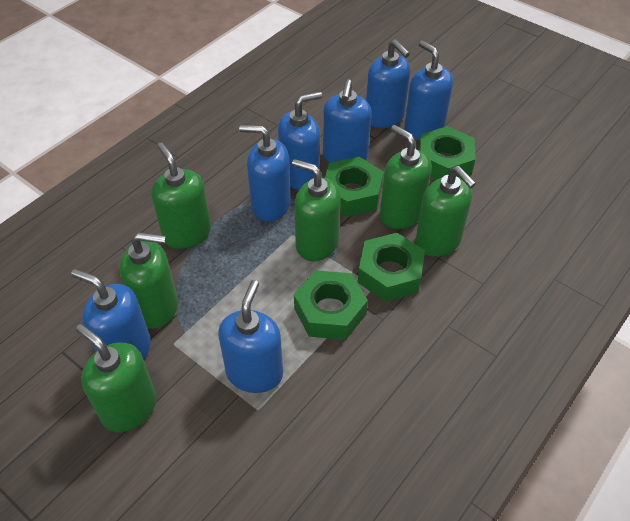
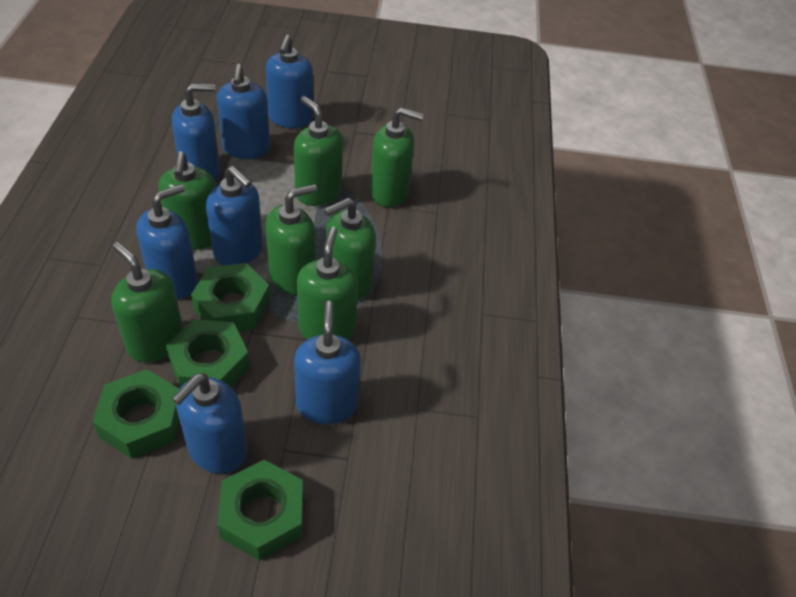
green soap dispenser: [76,324,156,432] [119,232,178,329] [152,143,211,249] [292,159,341,261] [380,125,432,229] [416,166,476,257] = 6 -> [111,242,183,363] [159,151,216,250] [266,184,317,295] [294,96,343,206] [297,226,358,340] [324,198,376,300] [370,107,424,207] = 7

